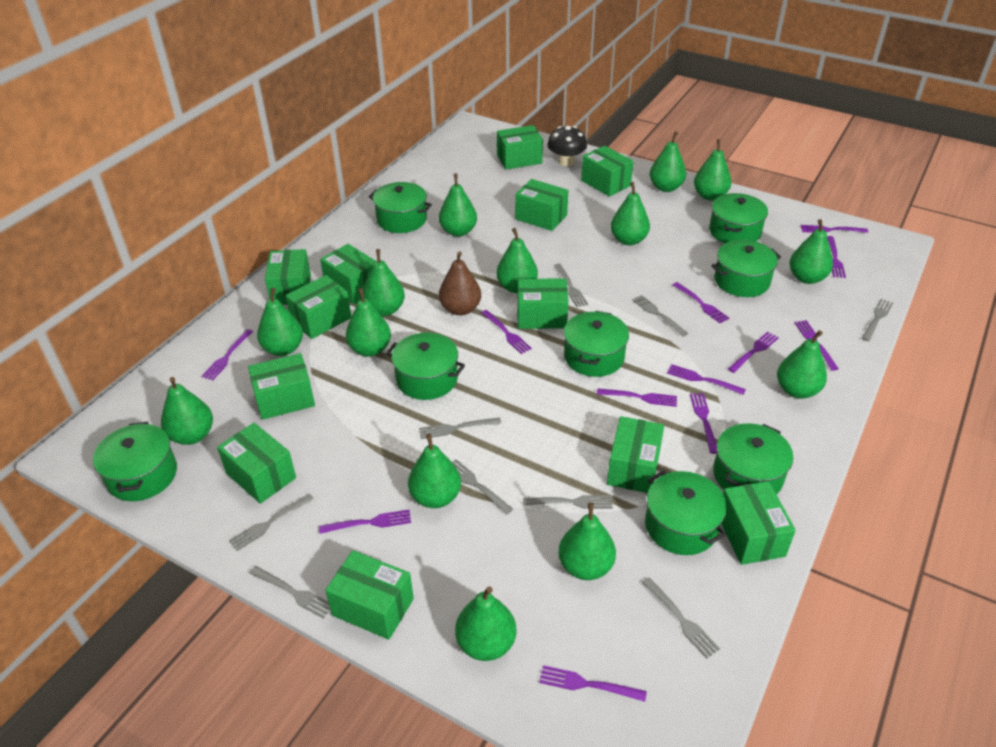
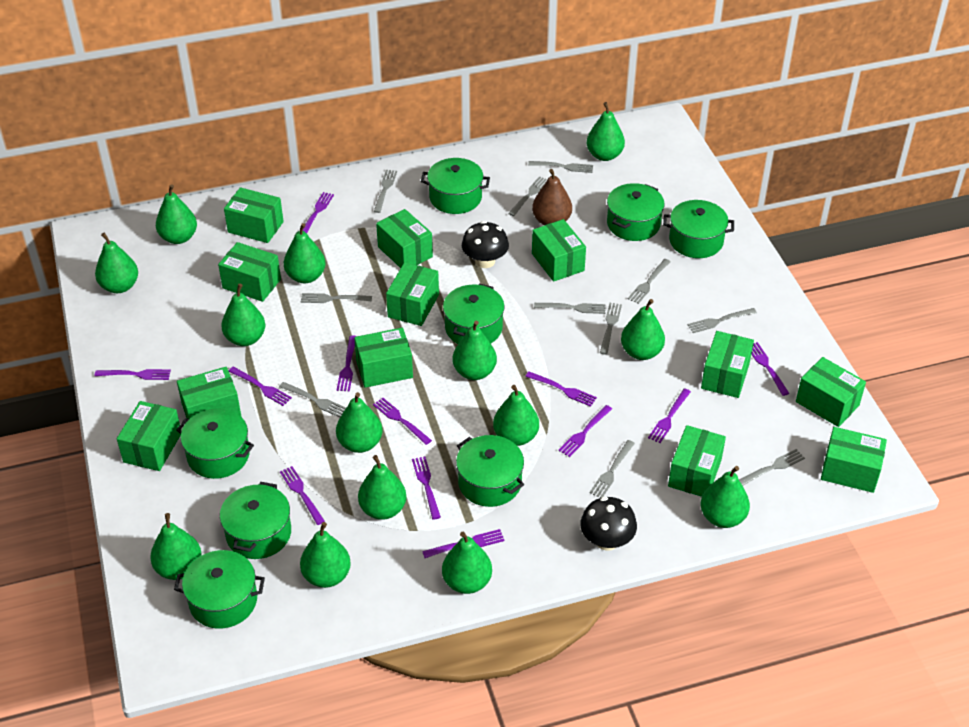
black mushroom: [547,126,587,166] = 1 -> [462,221,509,268] [580,496,637,551] = 2
grey fork: [229,494,314,551] [249,566,330,619] [419,418,501,439] [452,459,513,515] [523,495,613,509] [554,264,588,307] [632,295,689,337] [642,577,720,659] [862,299,893,341] = 9 -> [279,382,346,417] [301,293,372,303] [374,170,397,213] [508,176,547,216] [528,161,593,173] [534,303,605,314] [589,440,635,498] [600,303,622,355] [628,259,671,304] [688,308,757,333] [739,449,805,486] = 11

